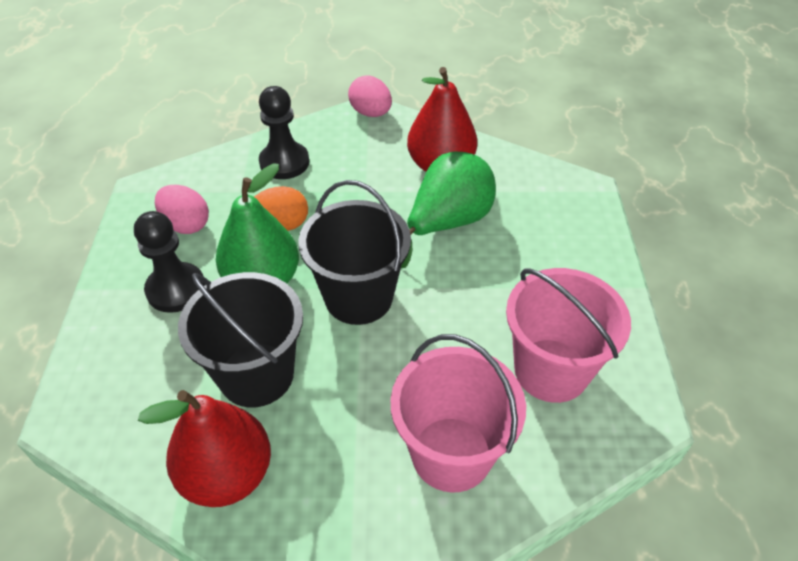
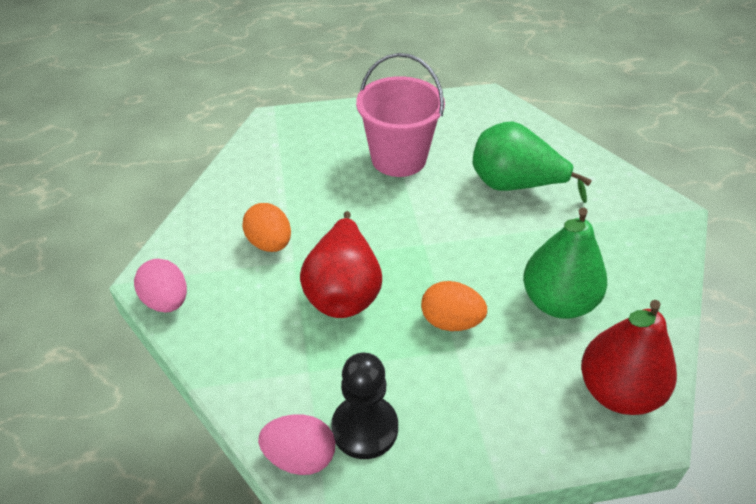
black bucket: [178,272,303,407] [298,180,411,325] = 2 -> none = 0
black pawn: [134,211,206,313] [259,86,309,179] = 2 -> [331,353,398,459] = 1
orange egg: [254,186,308,231] = 1 -> [242,203,291,252] [421,281,487,331] = 2
pink bucket: [391,334,526,493] [506,268,631,403] = 2 -> [356,53,445,177] = 1

